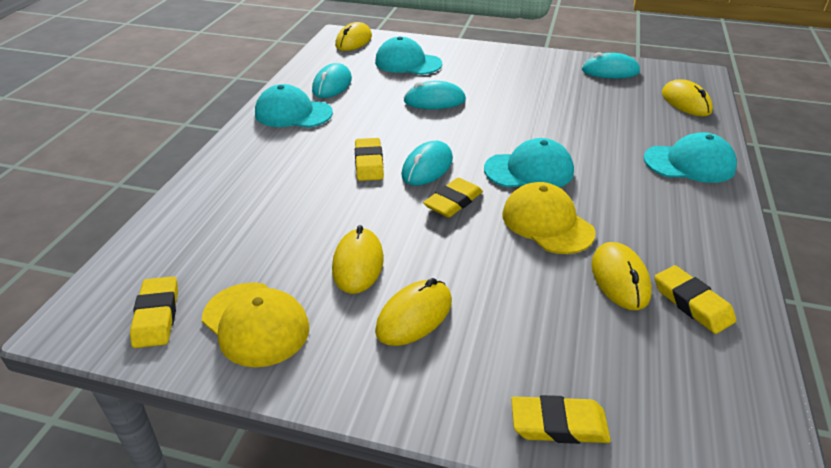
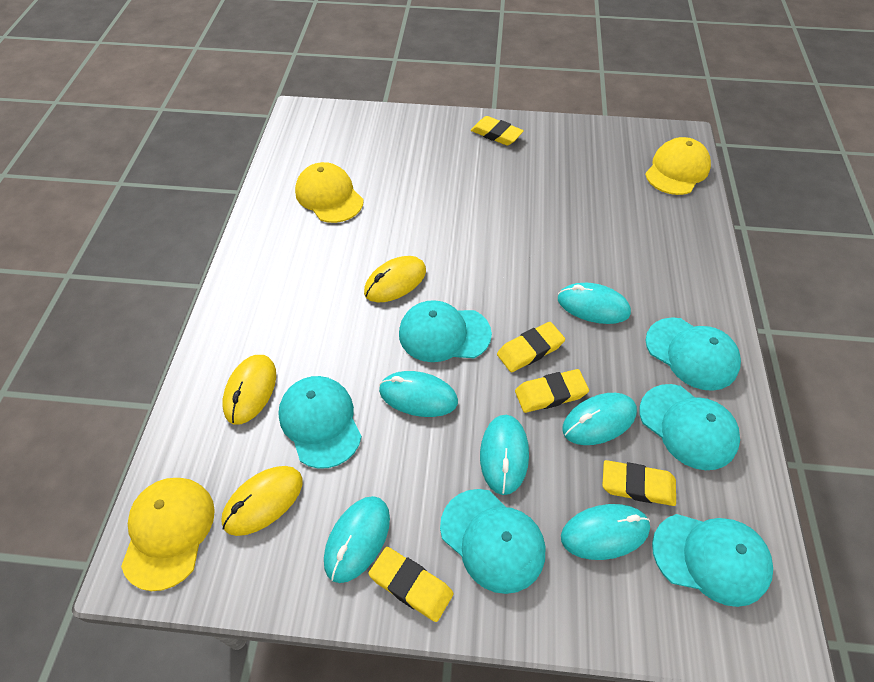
turquoise cap: [255,84,333,128] [375,37,442,75] [484,138,574,187] [644,132,737,183] = 4 -> [278,376,362,469] [399,300,492,362] [440,489,545,594] [639,384,740,470] [646,317,741,391] [652,514,773,607] = 6
turquoise mouse: [312,63,352,98] [401,141,453,186] [404,81,466,109] [582,52,640,79] = 4 -> [324,496,390,583] [379,371,458,417] [480,415,529,495] [558,283,631,324] [561,504,650,560] [562,393,637,445] = 6
yellow cap: [202,282,309,367] [502,182,596,254] = 2 -> [121,478,215,591] [295,162,364,223] [645,137,711,195] = 3
yellow mouse: [332,225,384,294] [335,22,372,51] [375,278,452,346] [591,242,652,310] [662,79,713,116] = 5 -> [221,466,303,536] [222,355,276,425] [364,256,426,302] = 3

